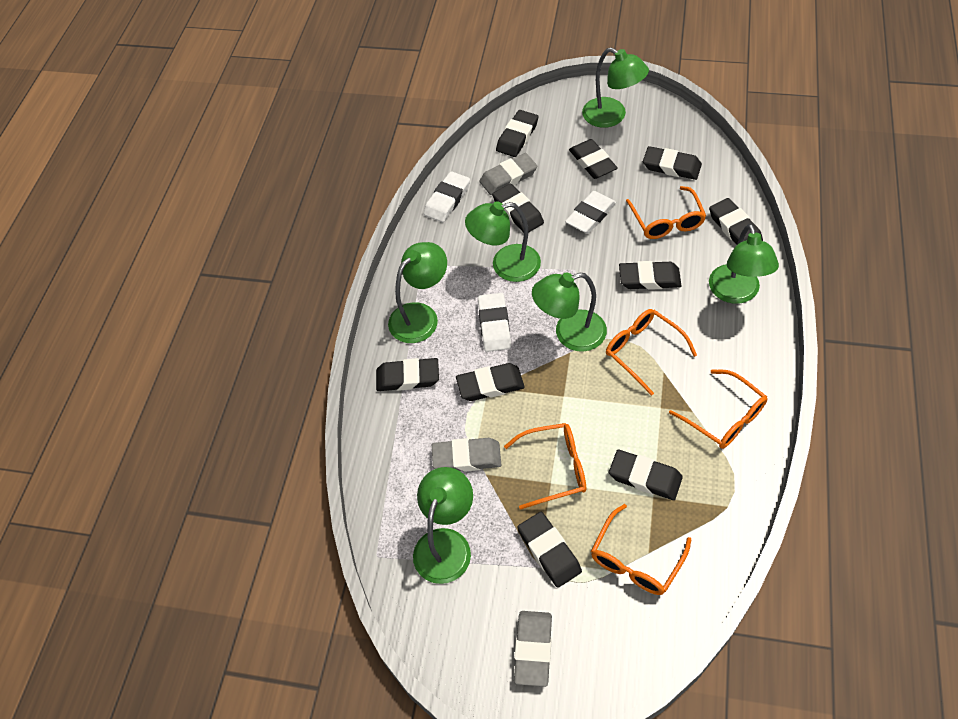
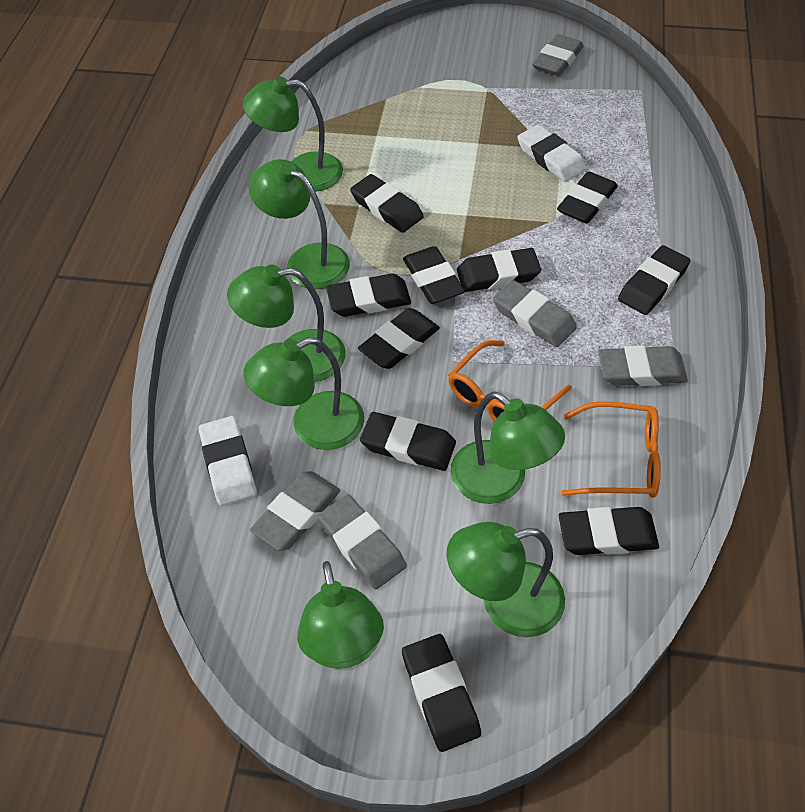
green lamp: [388,242,447,343] [413,467,473,584] [465,201,541,282] [532,272,607,352] [582,48,649,128] [709,224,779,304] = 6 -> [227,265,346,382] [243,76,343,192] [243,337,364,450] [248,159,350,289] [297,561,384,669] [447,522,565,637] [450,391,565,504] = 7
grey eraser: [432,438,501,472] [479,153,537,195] [514,611,552,687] = 3 -> [250,471,340,551] [318,494,407,589] [493,280,577,347] [532,34,584,76] [598,345,688,386] = 5
orange glasses: [504,423,586,510] [591,504,691,595] [606,309,697,396] [626,186,706,239] [669,369,767,449] = 5 -> [448,340,572,422] [561,401,661,498] = 2
white eraser: [424,171,470,222] [478,293,511,352] [565,191,616,233] = 3 -> [199,416,257,506] [517,124,586,182] = 2

